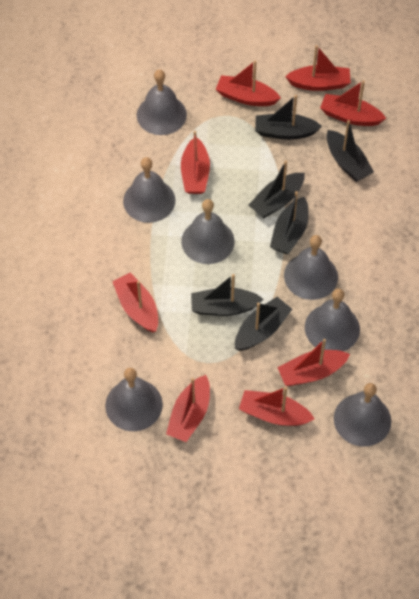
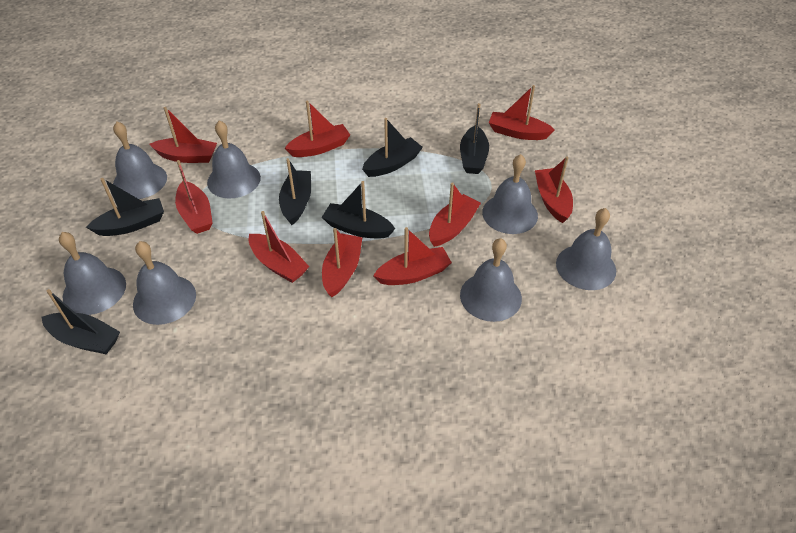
red boat: [112,272,158,332] [166,375,210,442] [181,131,210,194] [216,61,281,106] [239,387,315,426] [277,339,350,386] [285,45,351,91] [320,80,386,126] = 8 -> [149,107,217,163] [175,160,213,234] [249,211,309,283] [285,101,350,157] [322,228,362,297] [373,227,452,285] [429,182,481,247] [489,85,555,140] [535,157,573,223] = 9

